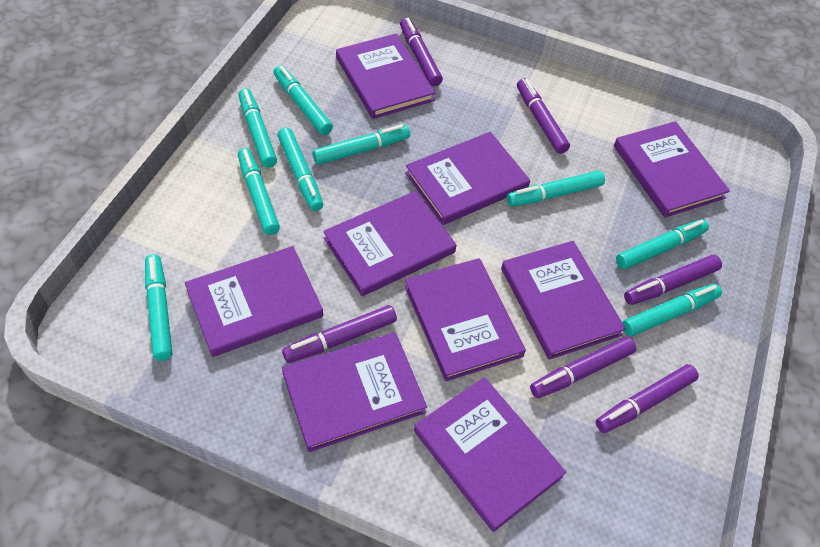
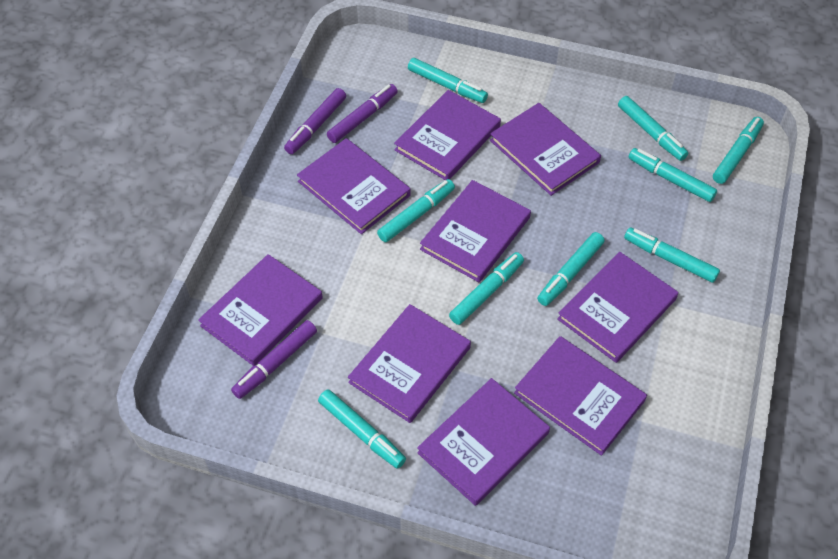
purple marker: [282,305,397,363] [400,17,443,86] [517,78,570,154] [530,337,636,398] [596,364,699,433] [624,255,722,305] = 6 -> [231,320,317,399] [284,88,346,154] [327,84,398,143] = 3

